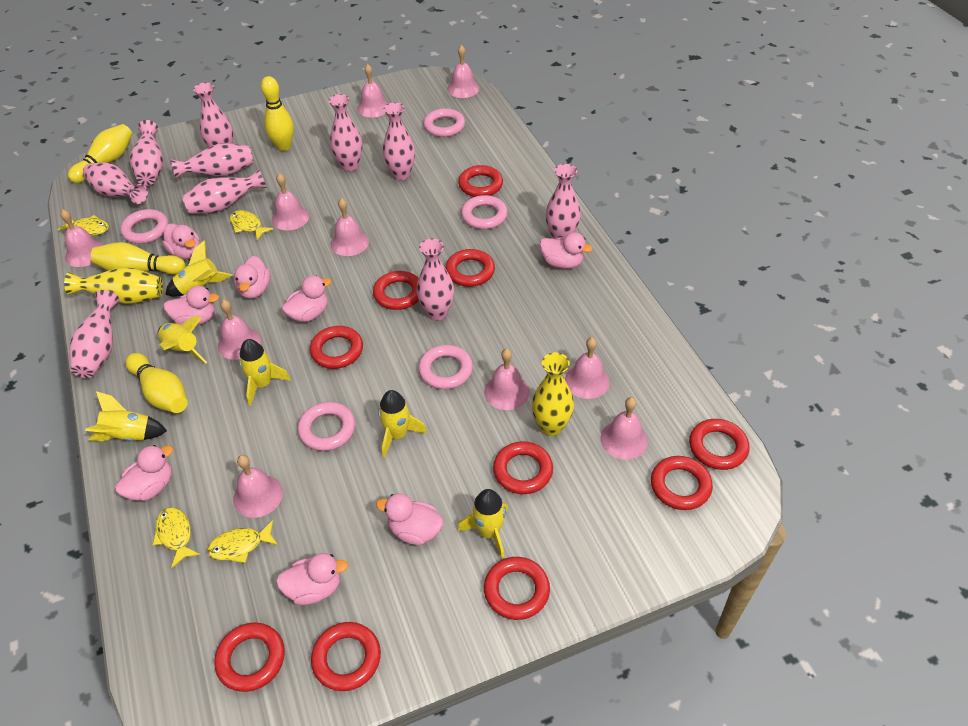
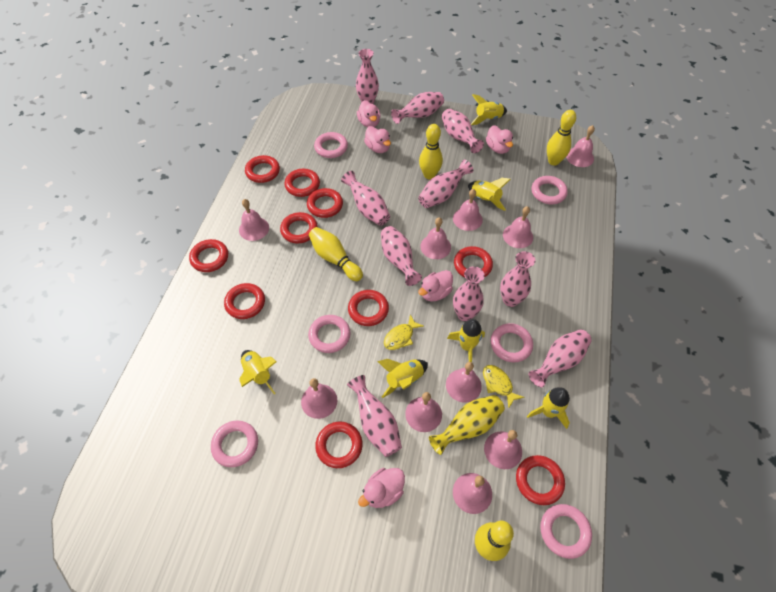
pink duck: [115,445,173,501] [162,223,200,259] [163,286,219,326] [234,256,271,299] [276,553,348,605] [282,276,331,322] [376,493,444,545] [540,232,593,269] = 8 -> [357,100,380,127] [358,468,405,508] [364,126,391,153] [418,270,453,302] [486,125,513,154] = 5
pink ring: [120,209,168,244] [298,402,355,451] [418,345,473,389] [423,108,465,137] [461,195,508,229] = 5 -> [211,421,258,467] [308,315,351,353] [314,132,348,158] [491,323,533,363] [532,176,568,204] [540,504,592,559] = 6
yellow fish: [58,215,109,236] [152,507,200,568] [207,520,278,563] [230,210,273,240] = 4 -> [384,315,424,350] [483,365,524,408] = 2
yellow vase: [64,267,163,304] [532,352,574,436] = 2 -> [429,395,505,455] = 1

